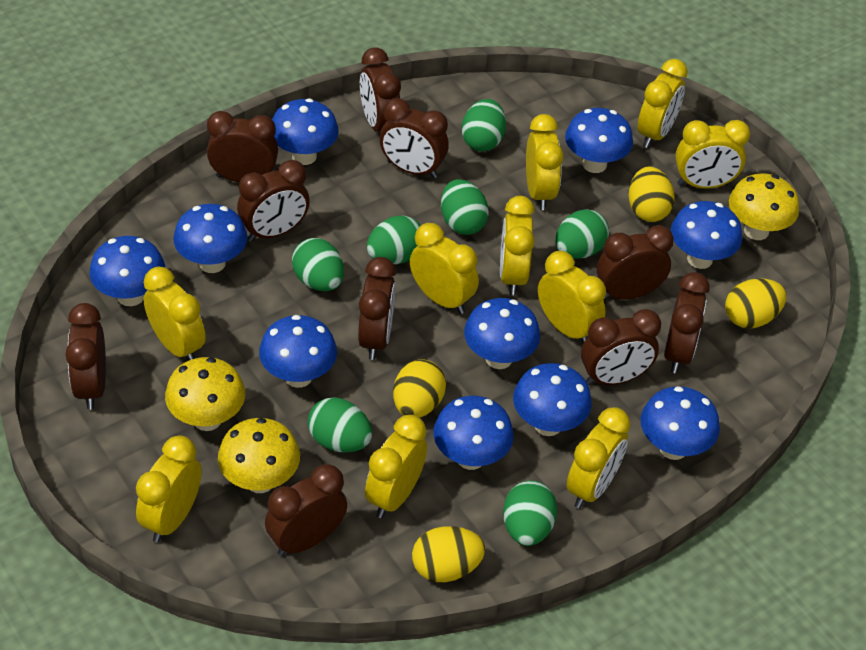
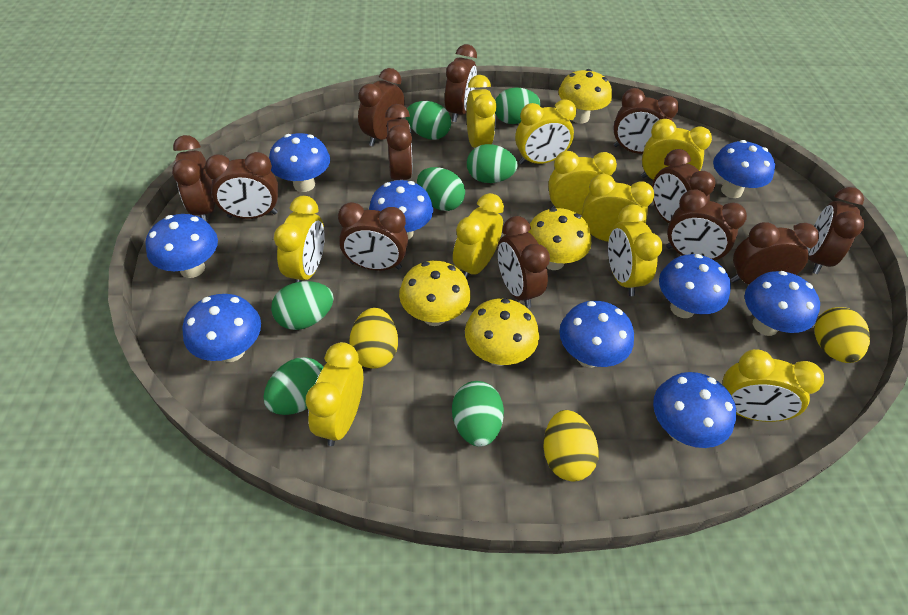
blue mushroom: [89,236,165,306] [173,204,247,273] [259,315,337,388] [272,99,339,165] [434,396,514,470] [464,298,540,369] [513,363,592,436] [565,108,633,173] [641,386,720,460] [671,201,742,269] = 10 -> [145,214,218,278] [182,294,261,362] [269,133,330,192] [369,180,433,240] [559,301,634,368] [653,372,736,448] [659,254,731,318] [713,140,775,198] [745,271,820,336] = 9
brown clock: [65,303,106,410] [207,111,278,183] [237,160,310,241] [265,464,347,556] [358,257,396,360] [360,48,401,132] [380,98,449,178] [581,309,661,385] [597,225,674,300] [664,272,710,373] = 10 -> [172,135,215,223] [205,152,278,219] [338,202,408,271] [358,68,404,146] [385,104,413,180] [445,44,477,122] [498,216,550,308] [613,88,679,154] [652,149,715,223] [666,190,747,261] [730,222,819,284] [807,187,864,274] = 12
yellow egg: [393,359,446,418] [412,526,485,582] [628,166,675,222] [725,278,786,329] = 4 -> [349,308,398,369] [544,410,599,481] [814,307,870,363] = 3
yellow mushroom: [165,357,245,431] [218,418,300,493] [729,173,799,240] = 3 -> [399,261,471,326] [465,298,539,366] [528,208,591,270] [558,69,612,123] = 4

